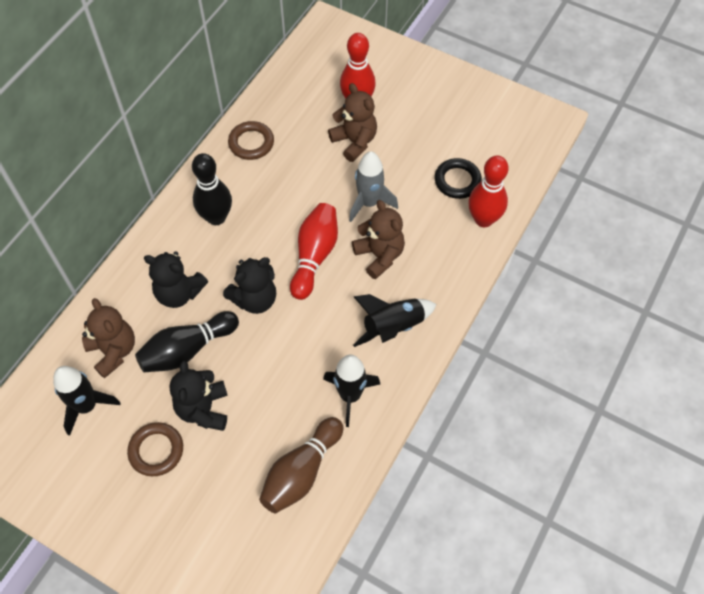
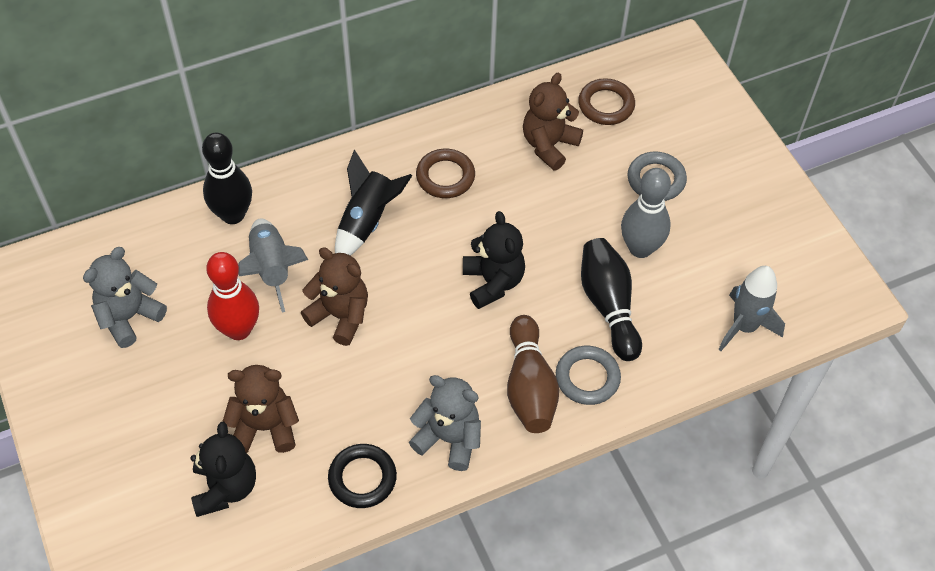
black rocket: [53,366,120,436] [323,355,380,427] [353,294,437,347] = 3 -> [335,150,412,256] = 1
black teddy bear: [144,251,208,308] [169,360,228,431] [223,257,276,314] = 3 -> [190,422,256,517] [463,211,525,309] = 2
grey bowling pin: none = 0 -> [621,168,671,258] = 1
grey ring: none = 0 -> [556,346,621,405] [628,152,687,201] = 2
grey rocket: [349,151,398,222] = 1 -> [238,218,308,313] [719,266,785,351] = 2
grey teddy bear: none = 0 -> [83,247,167,348] [409,375,481,471] = 2
red bowling pin: [290,203,338,300] [340,33,376,99] [469,155,508,227] = 3 -> [206,252,259,340] = 1

